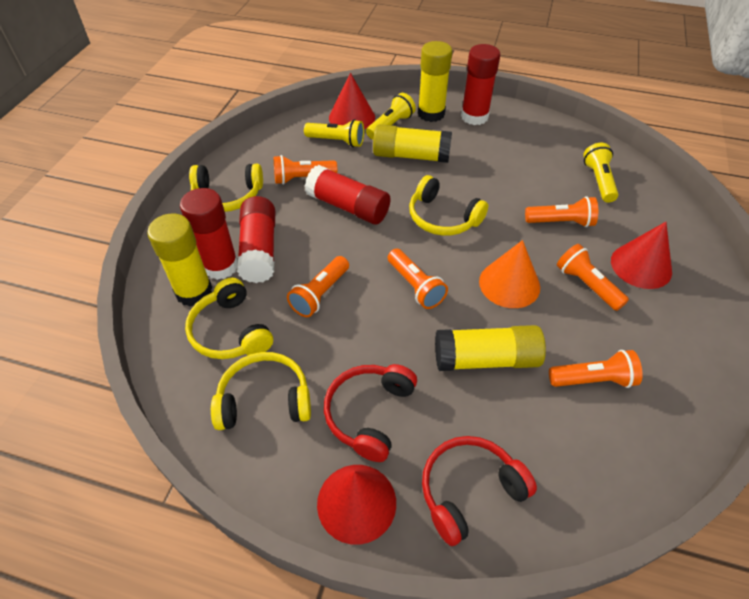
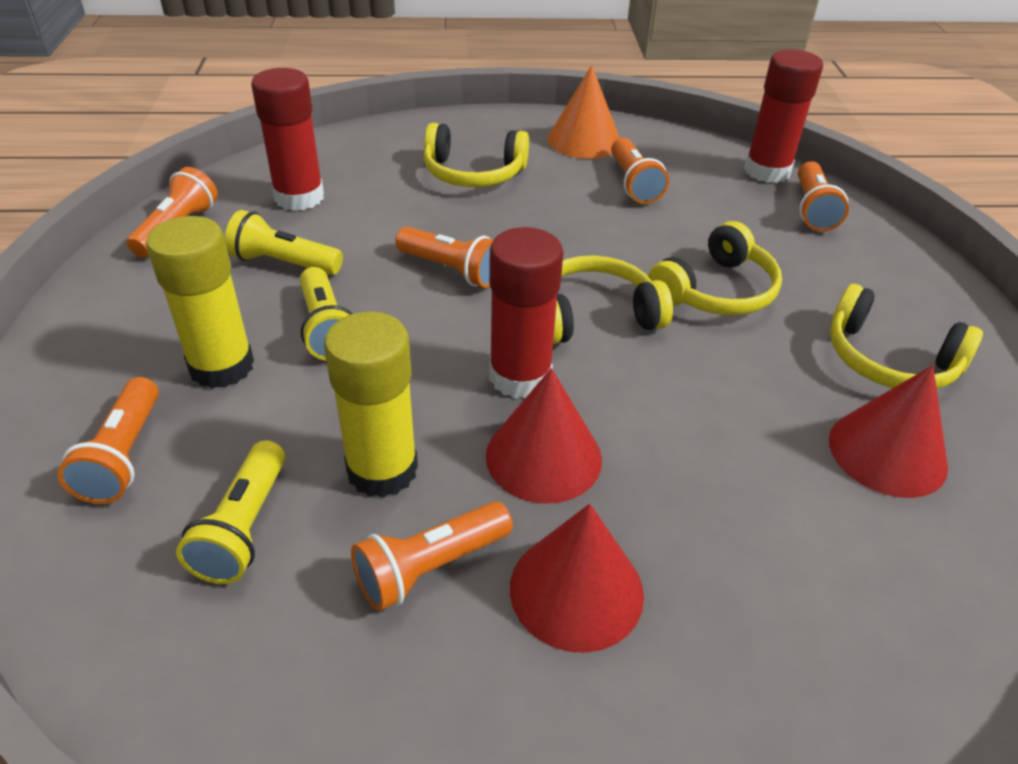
red glue stick: [180,188,238,280] [237,196,275,283] [305,165,390,225] [461,44,500,125] = 4 -> [251,68,324,211] [489,227,563,398] [744,49,823,183] = 3
red headphones: [324,364,417,462] [422,436,537,546] = 2 -> none = 0
yellow glue stick: [147,213,212,306] [373,124,452,163] [418,41,452,122] [435,325,546,371] = 4 -> [146,216,254,389] [324,311,418,498] = 2

